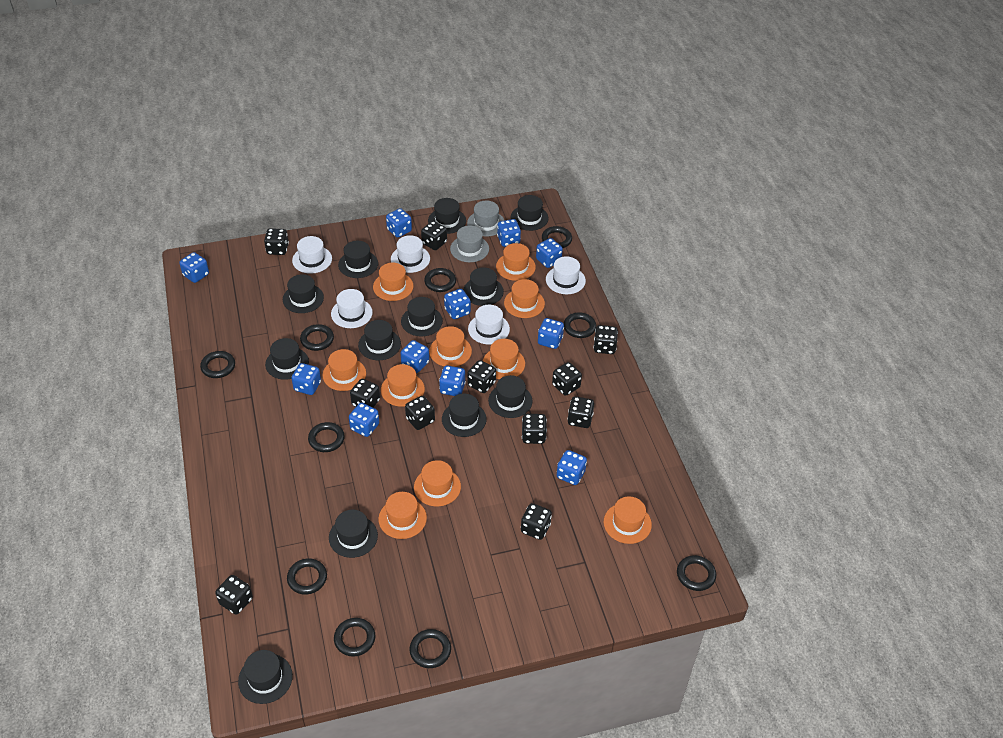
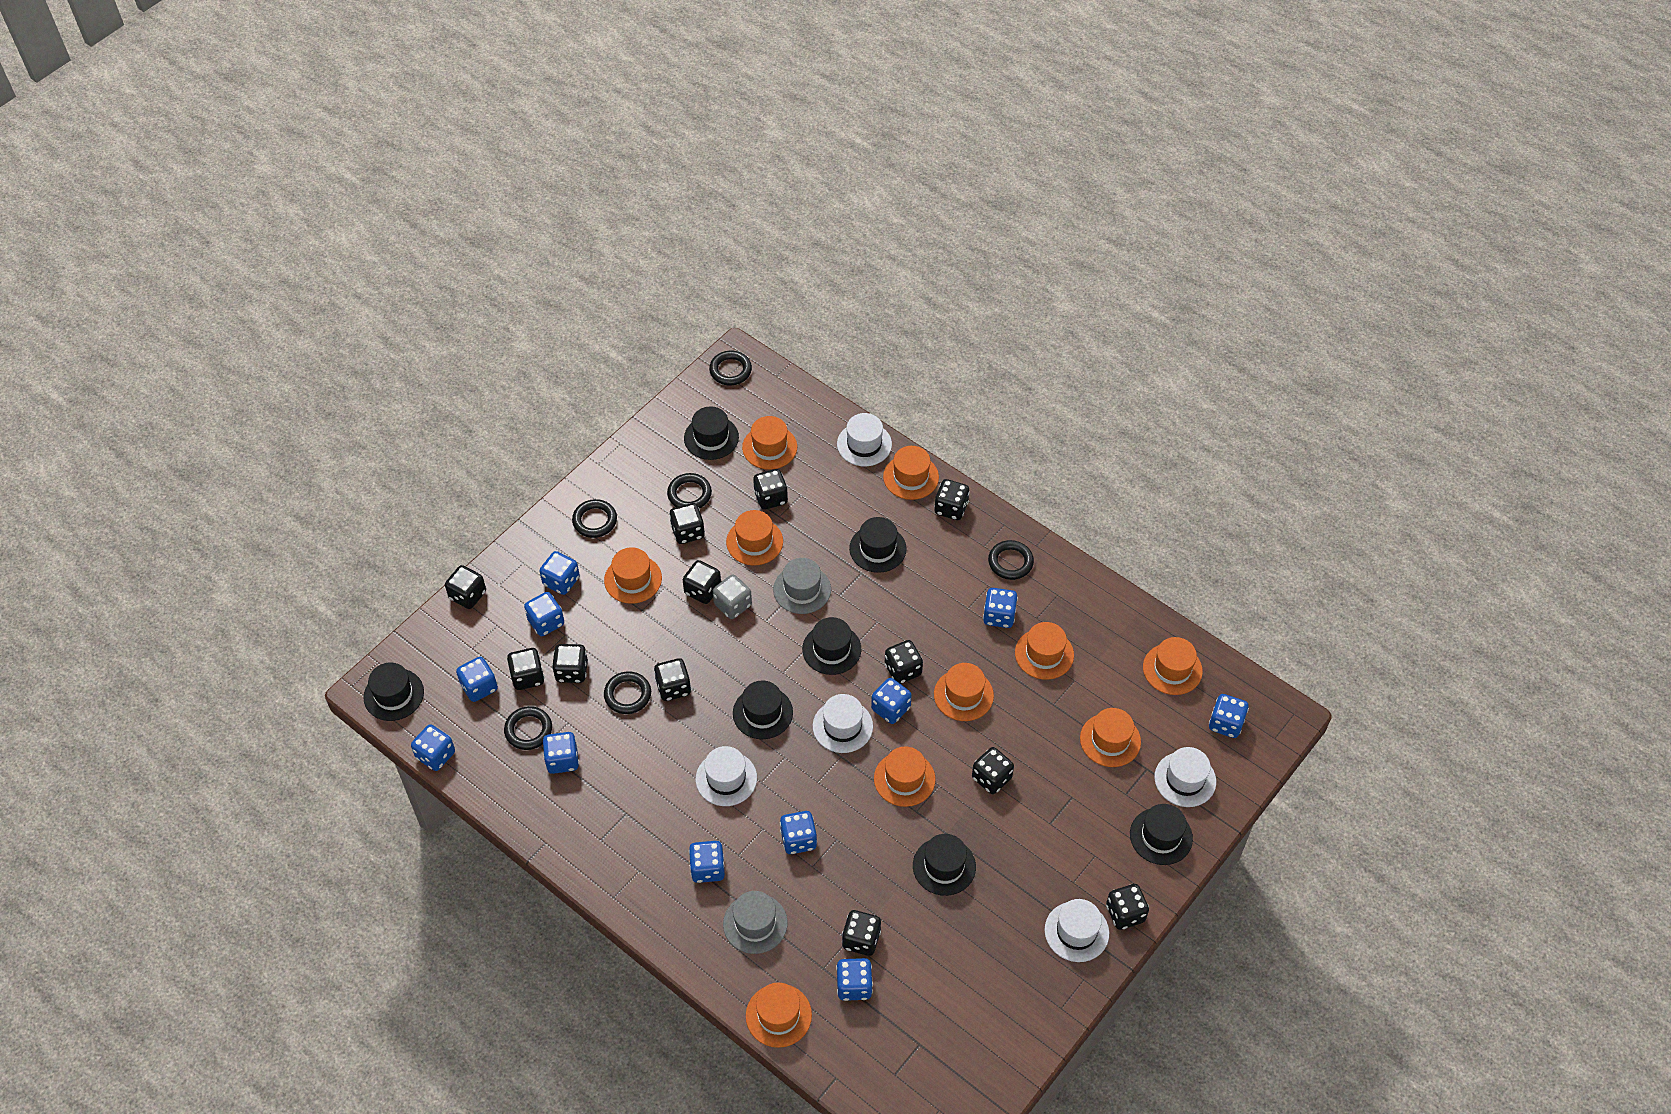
black dice: [216,575,253,615] [264,228,289,255] [350,379,380,407] [405,396,435,430] [421,221,447,250] [467,360,496,393] [521,503,552,540] [522,414,547,444] [552,362,582,396] [567,396,594,428] [593,325,618,354] = 11 -> [445,565,486,609] [507,648,544,690] [552,644,588,683] [654,658,691,701] [669,503,705,544] [683,560,721,604] [753,469,788,510] [842,910,881,956] [885,640,923,684] [934,479,970,520] [972,747,1014,794] [1106,884,1149,930] = 12
black hat: [238,650,293,704] [265,338,309,380] [283,274,324,313] [329,510,378,558] [338,241,378,278] [358,320,401,360] [401,297,443,336] [428,198,466,234] [442,394,487,437] [463,267,504,306] [488,375,533,418] [511,195,549,231] = 12 -> [363,662,424,721] [684,406,739,460] [733,680,793,739] [802,617,861,675] [849,517,907,573] [913,834,976,896] [1130,804,1193,865] = 7
black ring: [200,351,235,378] [287,558,327,595] [300,324,334,351] [308,422,345,452] [334,618,375,657] [410,629,451,668] [424,268,456,292] [542,226,572,248] [563,312,596,338] [677,555,716,591] = 10 -> [504,706,552,750] [572,499,617,538] [604,671,651,714] [667,473,712,509] [709,351,752,385] [988,540,1034,580] = 6
grey dice: none = 0 -> [713,575,752,619] = 1

